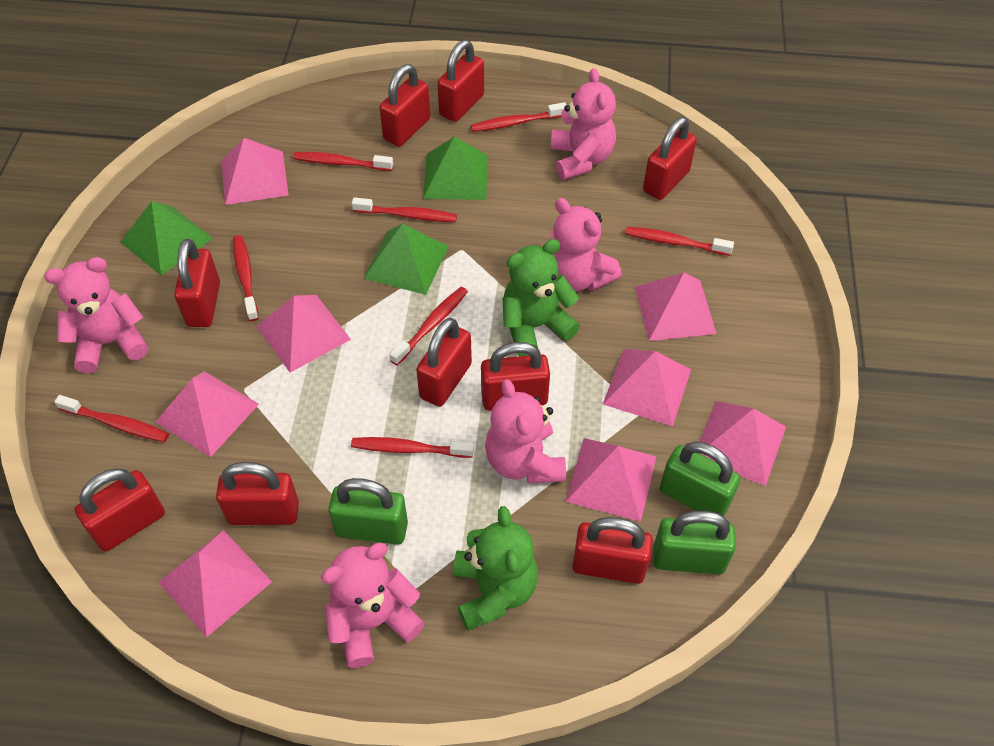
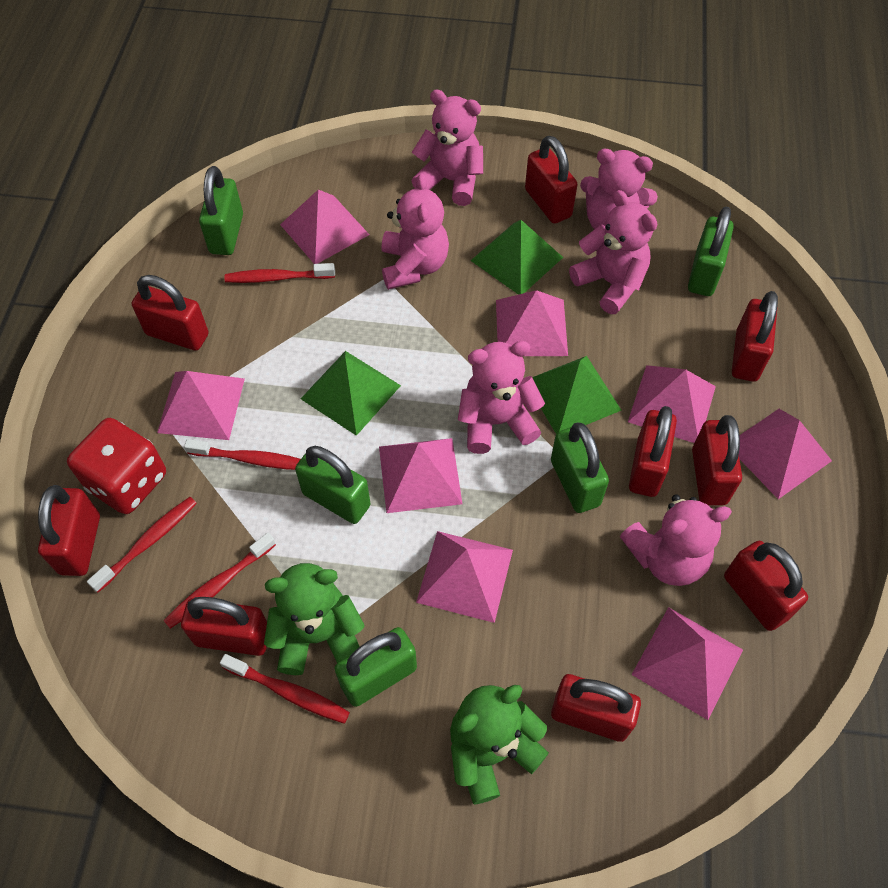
green padlock: [328,478,408,545] [653,511,736,575] [660,441,741,516] = 3 -> [199,166,243,255] [295,446,370,524] [334,627,417,707] [551,422,609,513] [688,207,734,296] = 5
pink teddy bear: [44,257,148,373] [321,543,425,668] [485,379,566,483] [551,68,616,180] [551,198,622,292] = 5 -> [382,174,449,290] [412,89,483,206] [458,341,545,454] [569,190,657,314] [580,149,658,229] [620,494,732,586] = 6
red dice: none = 0 -> [67,418,166,514] = 1
red toothbrush: [54,395,169,442] [233,235,259,321] [293,152,393,171] [351,437,474,458] [352,197,457,222] [389,287,468,365] [471,102,566,132] [625,227,734,256] = 8 -> [87,497,197,592] [163,533,276,629] [184,439,301,470] [220,654,350,724] [224,263,335,283] = 5

